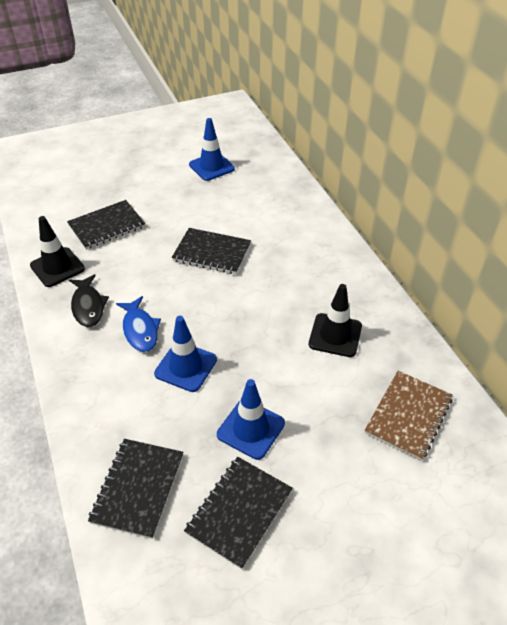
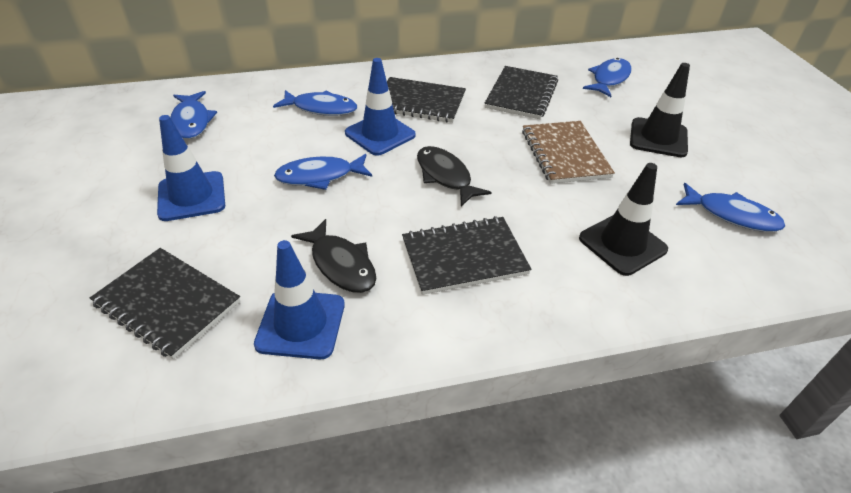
black fish: [69,274,109,327] = 1 -> [291,219,376,293] [417,146,491,206] = 2
blue fish: [116,296,161,352] = 1 -> [170,91,217,139] [273,90,357,116] [274,154,372,190] [583,58,632,97] [676,183,785,232] = 5

